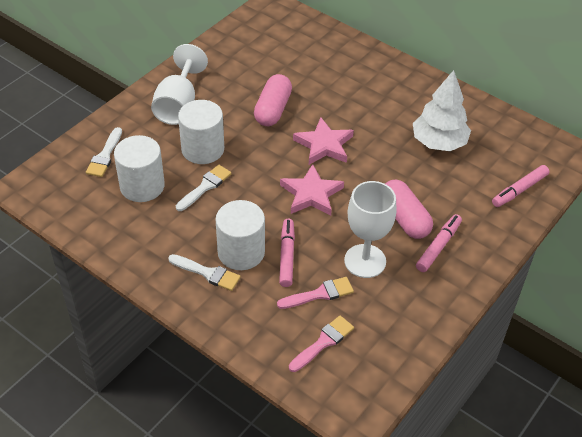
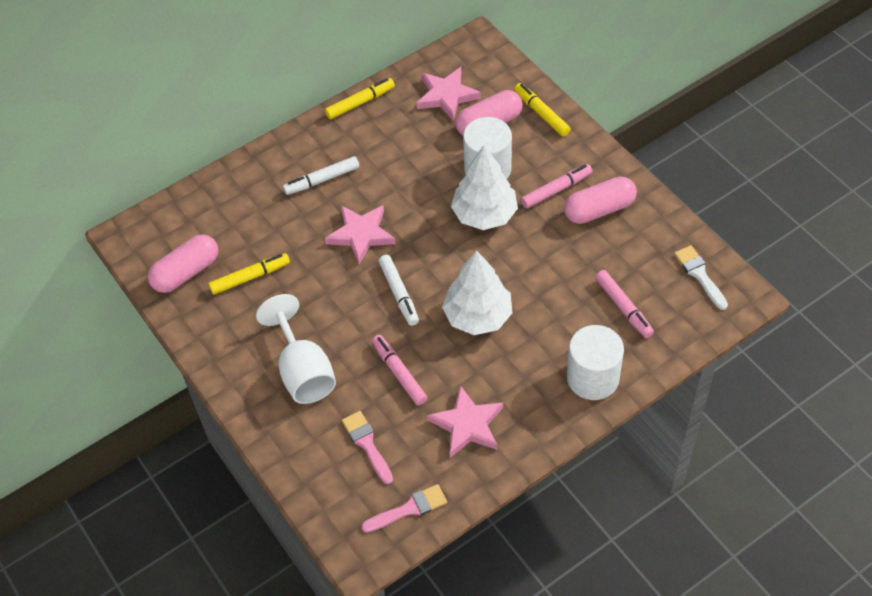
pink capsule: [254,74,292,126] [385,180,433,239] = 2 -> [148,234,218,293] [456,90,523,136] [564,176,637,224] = 3
pink star: [280,164,344,216] [293,117,354,165] = 2 -> [325,205,396,264] [417,67,481,121] [427,385,503,458] = 3
white brush: [86,127,122,177] [168,254,241,291] [176,165,232,211] = 3 -> [674,245,728,310] = 1
white cylinder: [114,135,165,202] [178,100,224,164] [215,200,265,270] = 3 -> [463,117,512,179] [567,325,624,400] = 2
white goblet: [151,44,208,125] [344,181,396,278] = 2 -> [256,294,336,404] = 1
white marker: none = 0 -> [283,156,359,195] [379,255,419,326] = 2
white tree: [413,70,471,151] = 1 -> [442,250,512,335] [451,145,518,230] = 2
yellow marker: none = 0 -> [209,253,290,295] [325,78,395,119] [514,83,571,136] = 3

